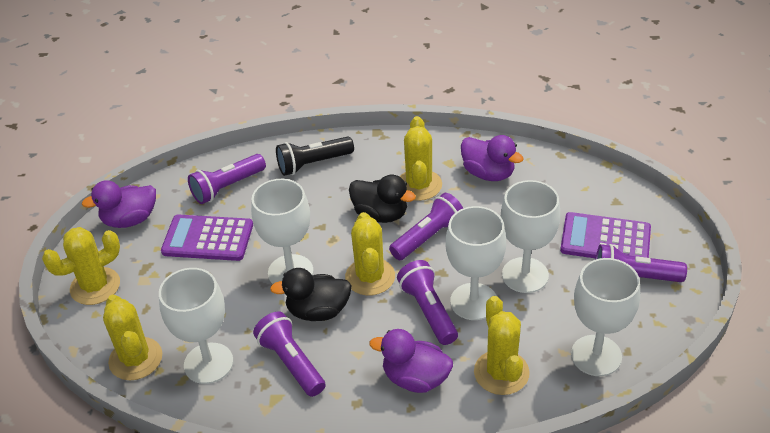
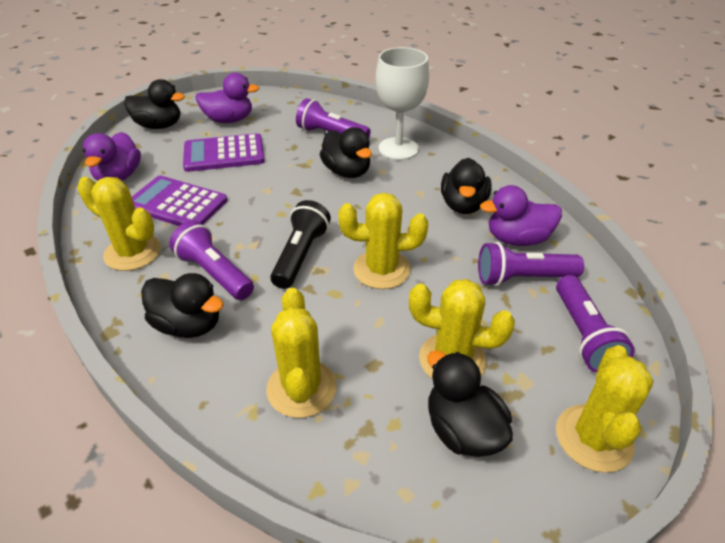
black duck: [270,268,352,321] [349,175,416,223] = 2 -> [124,79,185,129] [141,273,224,338] [320,127,372,178] [427,350,513,457] [441,158,491,214] = 5
purple flashlight: [188,154,266,204] [253,311,325,397] [389,193,463,260] [397,260,458,345] [595,244,687,282] = 5 -> [169,221,254,300] [296,98,371,137] [478,242,584,286] [556,275,635,373] = 4
white goblet: [159,268,233,384] [251,179,313,284] [446,206,506,320] [501,180,560,293] [571,258,640,376] = 5 -> [376,47,429,160] = 1

